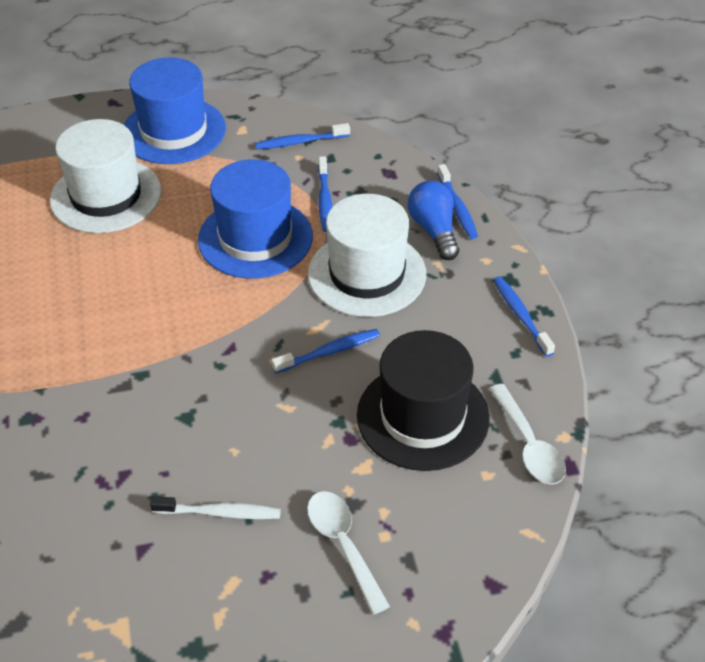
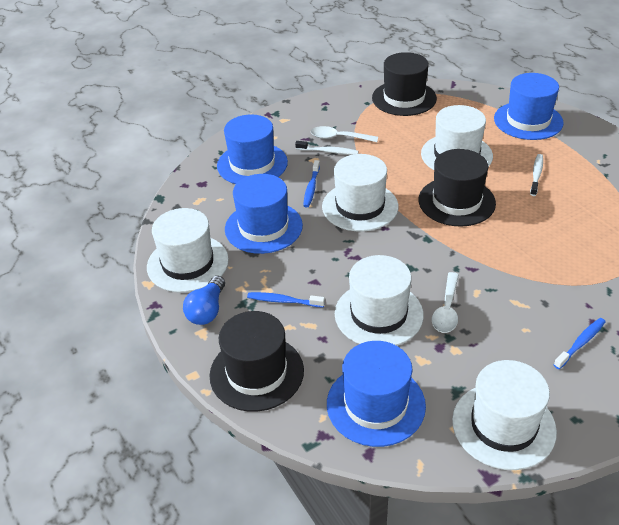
black hat: [357,330,490,471] = 1 -> [209,311,304,412] [372,52,437,116] [419,149,496,227] = 3
blue hat: [124,57,226,164] [198,159,313,279] = 2 -> [217,114,288,184] [225,174,303,254] [327,341,426,447] [494,73,564,140] = 4
blue toothbrush: [255,123,350,149] [272,329,380,373] [318,156,333,232] [437,164,478,239] [493,276,555,357] = 5 -> [247,292,325,307] [303,160,320,207] [554,318,606,369] = 3
white hat: [50,119,161,233] [308,194,426,317] = 2 -> [147,208,229,293] [322,154,398,232] [335,255,424,346] [421,105,493,170] [452,360,557,470] = 5
white toothbrush: [150,496,281,519] = 1 -> [295,141,359,155] [530,154,543,196] = 2

